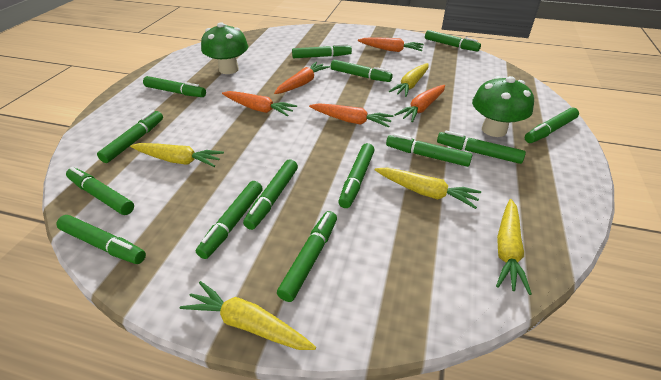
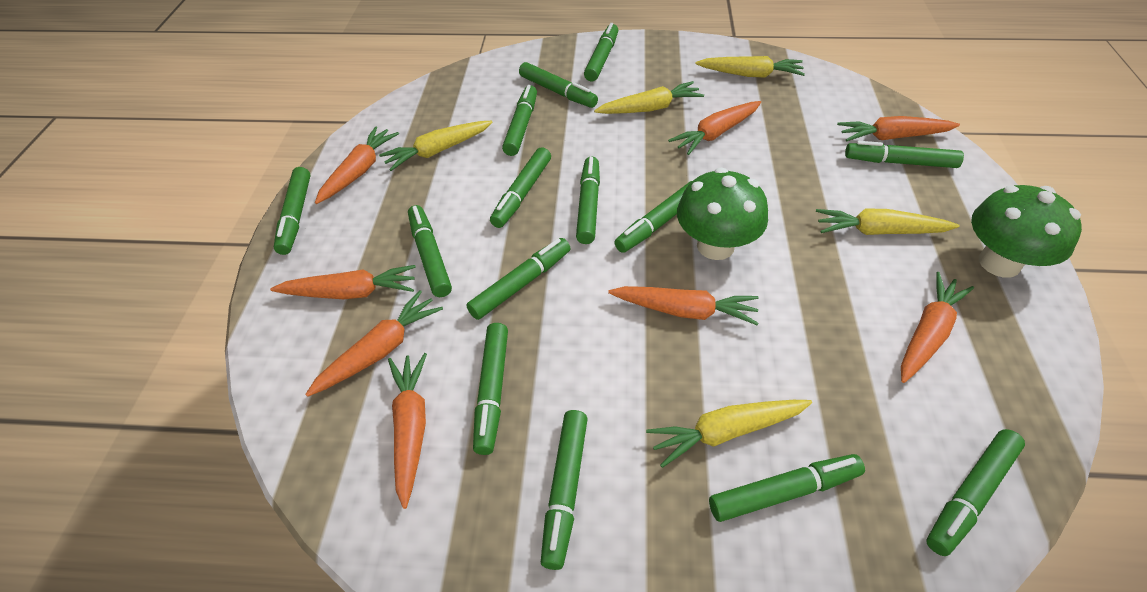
orange carrot: [222,91,297,116] [274,62,330,94] [309,103,394,128] [358,37,424,52] [394,85,445,122] = 5 -> [270,265,416,299] [305,290,443,397] [315,126,399,204] [388,353,427,509] [608,286,759,325] [668,101,761,155] [837,116,960,142] [901,272,974,383] = 8

